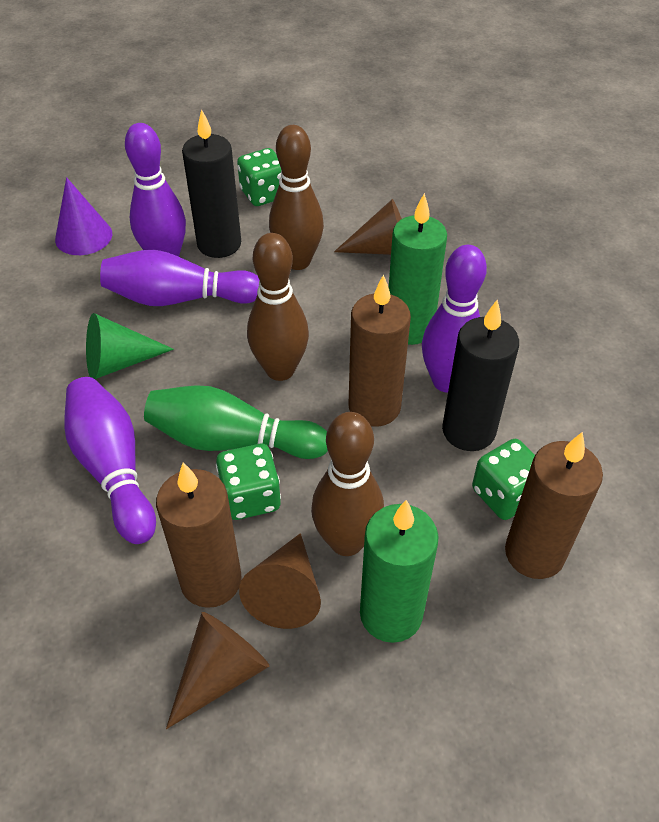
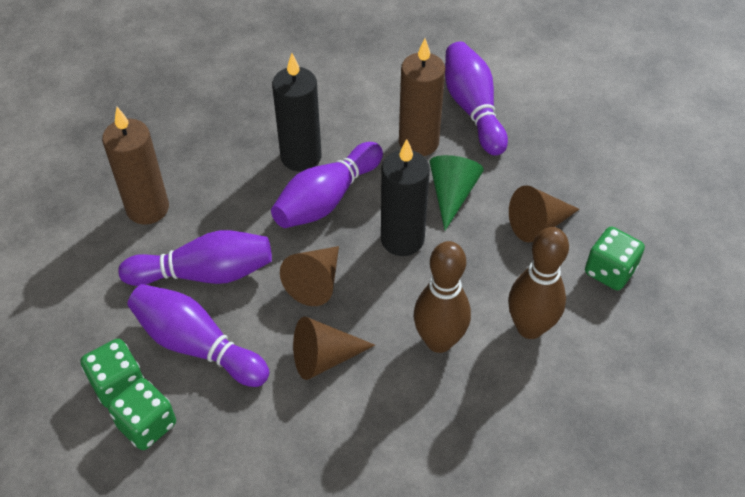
brown bowling pin: [247,233,309,381] [269,125,324,270] [311,412,384,556] = 3 -> [414,241,471,353] [508,227,569,339] = 2
brown candle: [156,463,242,608] [349,274,411,426] [505,432,603,579] = 3 -> [102,107,169,225] [399,38,445,156] = 2
green bowling pin: [144,385,328,459] = 1 -> none = 0
green candle: [360,500,438,643] [389,193,447,345] = 2 -> none = 0
purple cone: [55,177,112,255] = 1 -> none = 0

